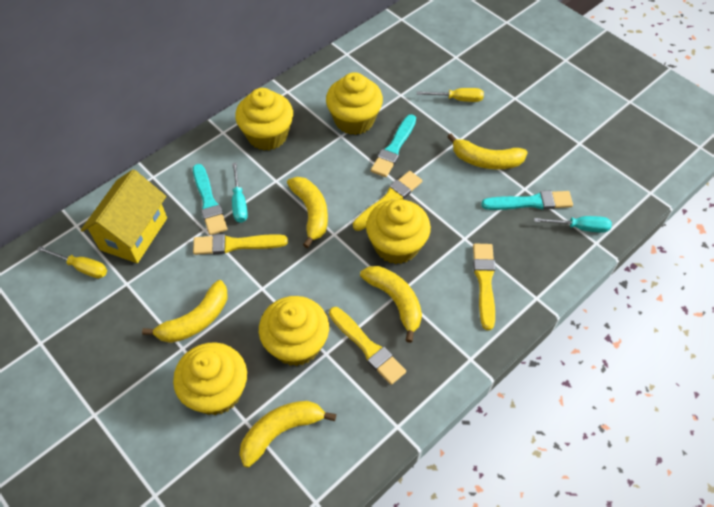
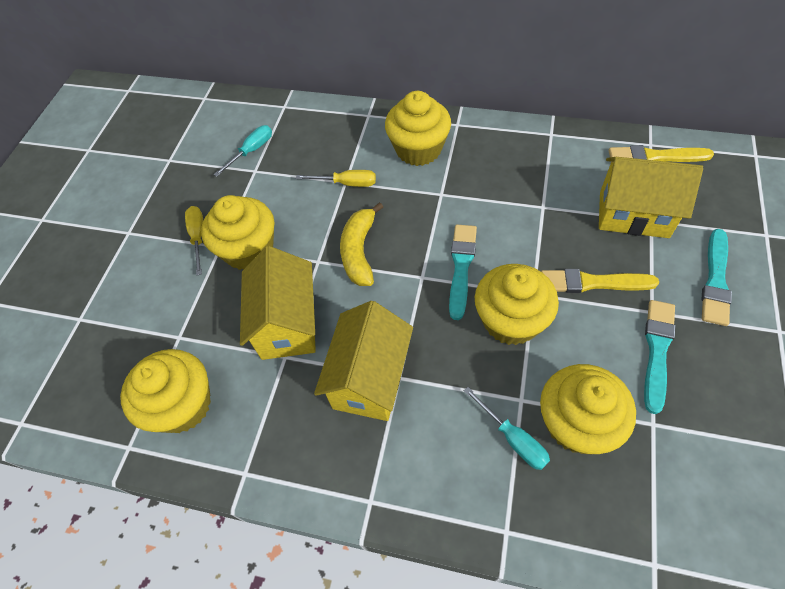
yellow banana: [142,280,228,343] [239,401,336,468] [287,177,328,248] [360,266,422,343] [447,134,528,169] = 5 -> [340,202,383,286] = 1
yellow brush: [193,234,288,255] [329,307,406,385] [353,171,422,231] [473,244,495,330] = 4 -> [541,269,659,293] [609,145,714,162] = 2
yellow house: [81,169,167,263] = 1 -> [240,246,316,360] [314,301,413,421] [599,157,703,238] = 3

